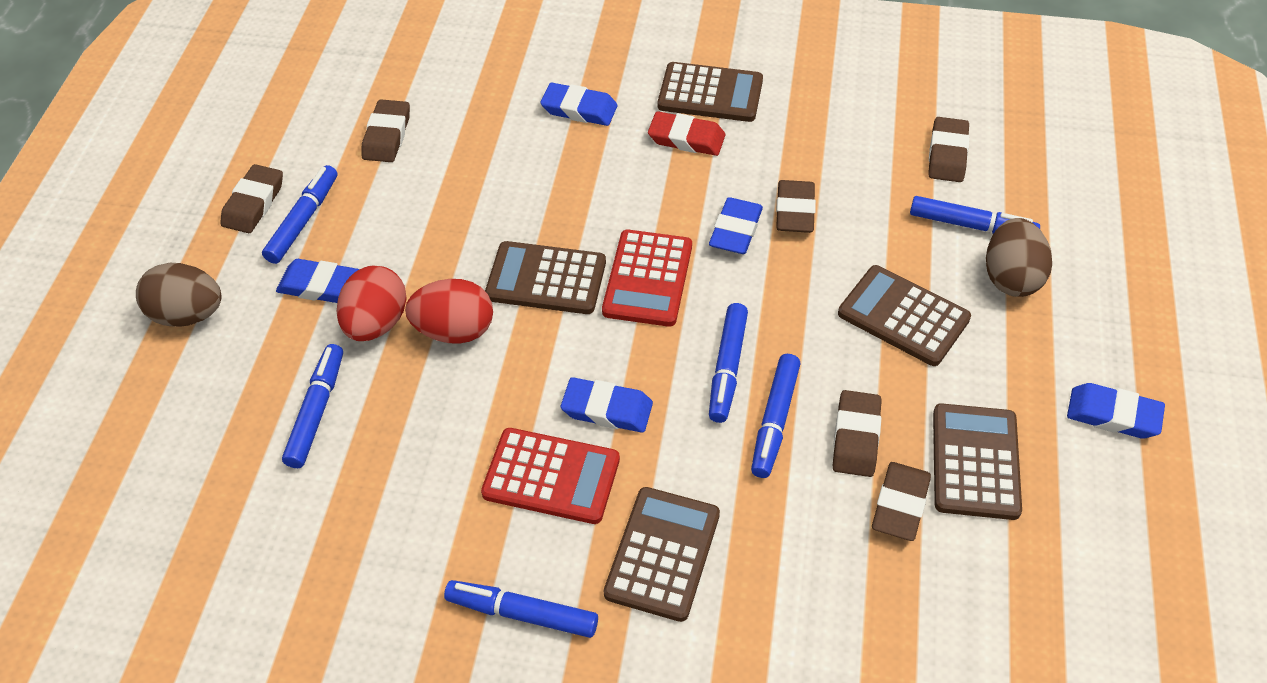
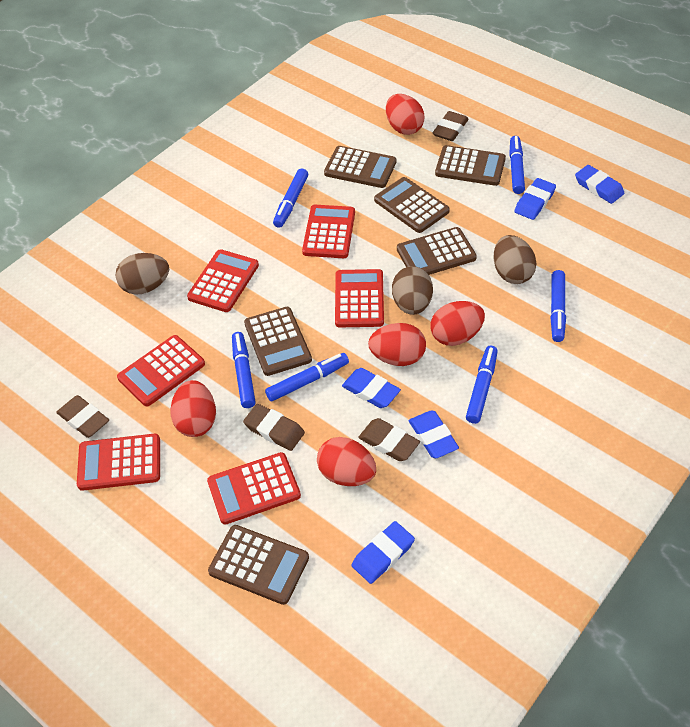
brown calculator: [485,241,606,314] [604,487,720,622] [658,62,763,122] [838,265,971,366] [933,403,1022,520] = 5 -> [208,525,309,605] [244,307,312,376] [324,146,396,188] [374,177,450,233] [397,227,477,275] [435,145,506,186] = 6
brown egg: [136,263,222,327] [986,218,1052,297] = 2 -> [115,253,169,295] [392,266,433,315] [494,235,537,284] = 3
brown eraser: [220,164,283,233] [361,99,410,162] [776,180,816,233] [833,390,882,477] [872,462,931,541] [928,117,970,182] = 6 -> [56,395,109,438] [243,404,305,451] [358,418,420,461] [433,111,469,141] = 4
red calculator: [481,428,620,524] [602,230,692,327] = 2 -> [77,434,160,491] [117,335,205,406] [187,249,259,312] [207,452,301,525] [302,205,355,258] [335,269,384,327] = 6
red egg: [337,265,407,341] [405,279,493,344] = 2 -> [170,380,216,437] [317,437,376,486] [368,323,426,366] [386,94,425,135] [431,301,485,346] = 5
red eraser: [648,111,725,156] = 1 -> none = 0

